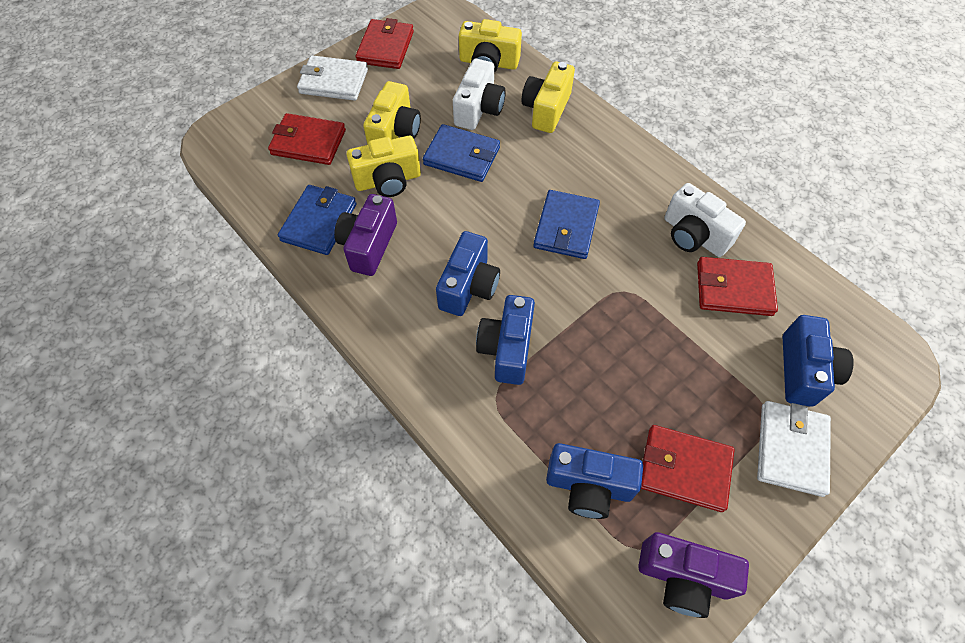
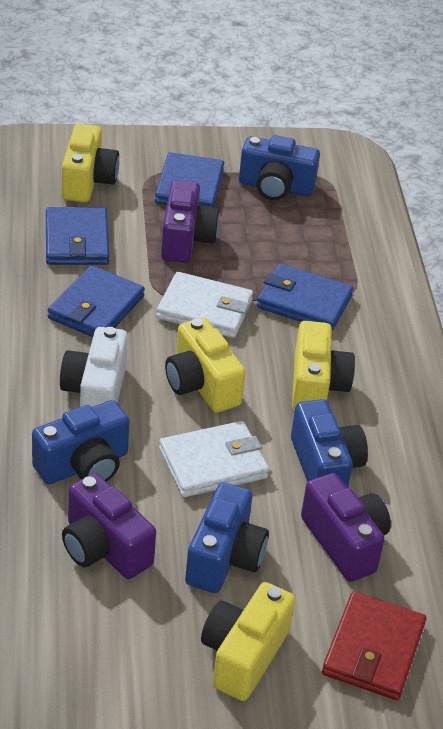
blue wallet: [278,185,356,255] [423,124,500,182] [533,190,600,259] = 3 -> [46,207,109,265] [48,265,145,337] [155,152,224,207] [256,264,353,331] = 4
purple camera: [334,194,397,276] [638,532,749,618] = 2 -> [62,473,156,579] [161,180,220,263] [301,473,391,582] = 3
red wallet: [268,113,346,165] [355,18,414,69] [641,425,735,512] [697,257,778,316] = 4 -> [322,591,426,700] = 1
white camera: [453,59,506,130] [664,183,746,257] = 2 -> [60,327,128,407] = 1

